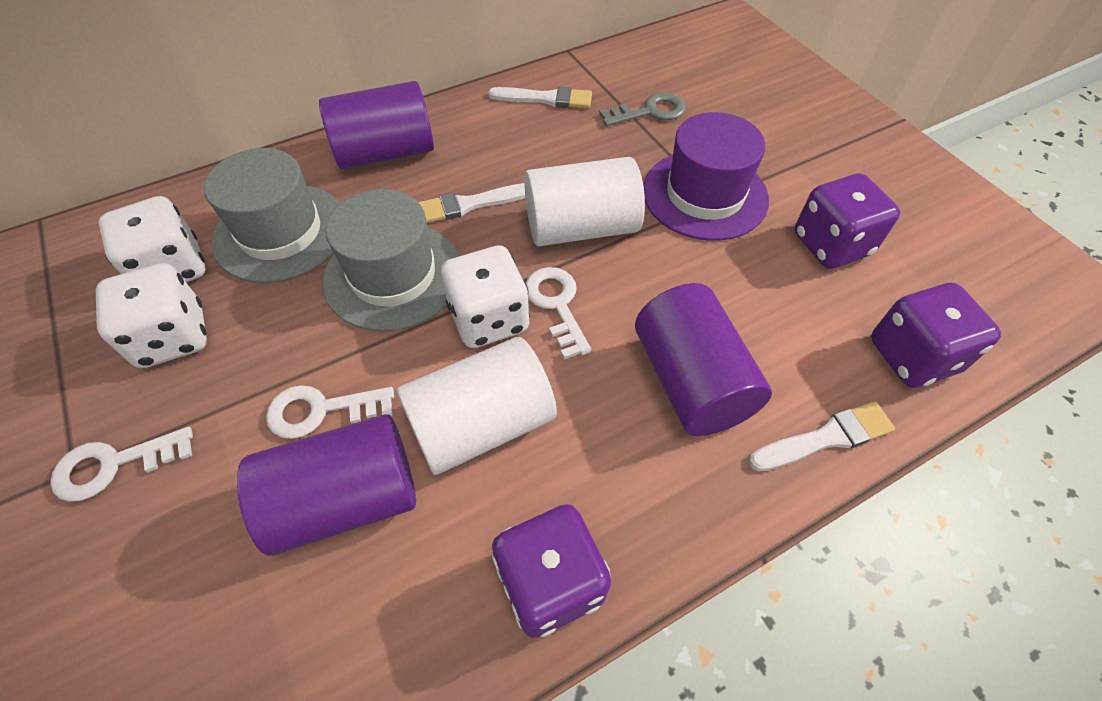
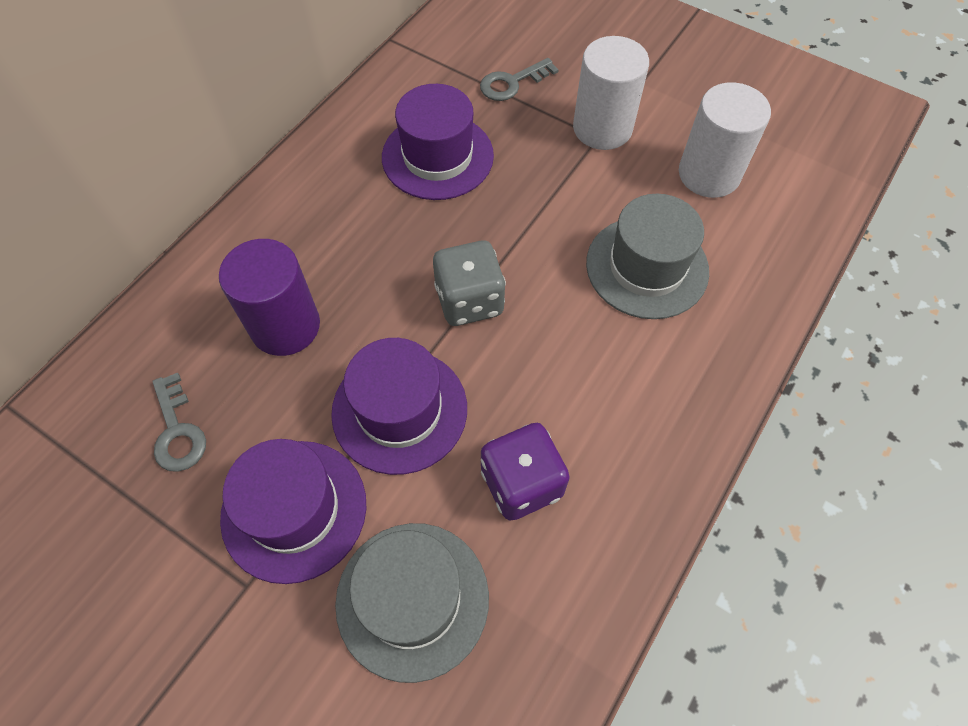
grey dice: none = 0 -> [433,241,506,326] = 1
grey key: [599,92,686,126] = 1 -> [152,373,206,472] [480,58,558,101] = 2
purple cylinder: [237,414,416,556] [319,81,434,169] [635,283,772,436] = 3 -> [219,239,320,356] = 1
purple dice: [492,504,611,638] [795,173,900,269] [871,283,1001,388] = 3 -> [481,423,570,521] = 1
purple hat: [643,112,769,241] = 1 -> [220,439,366,584] [331,338,467,475] [382,84,494,200] = 3
white brush: [418,183,525,223] [488,87,592,108] [749,401,895,471] = 3 -> none = 0
white dice: [96,263,207,368] [99,196,205,282] [441,245,530,348] = 3 -> none = 0
white key: [50,427,193,502] [266,385,394,439] [526,267,592,360] = 3 -> none = 0

